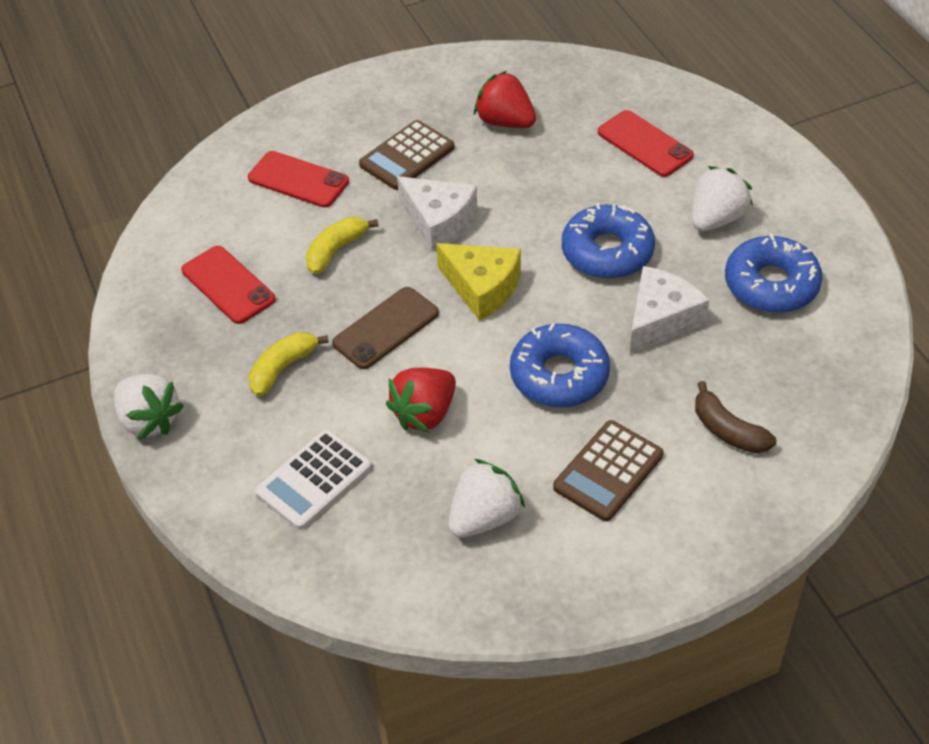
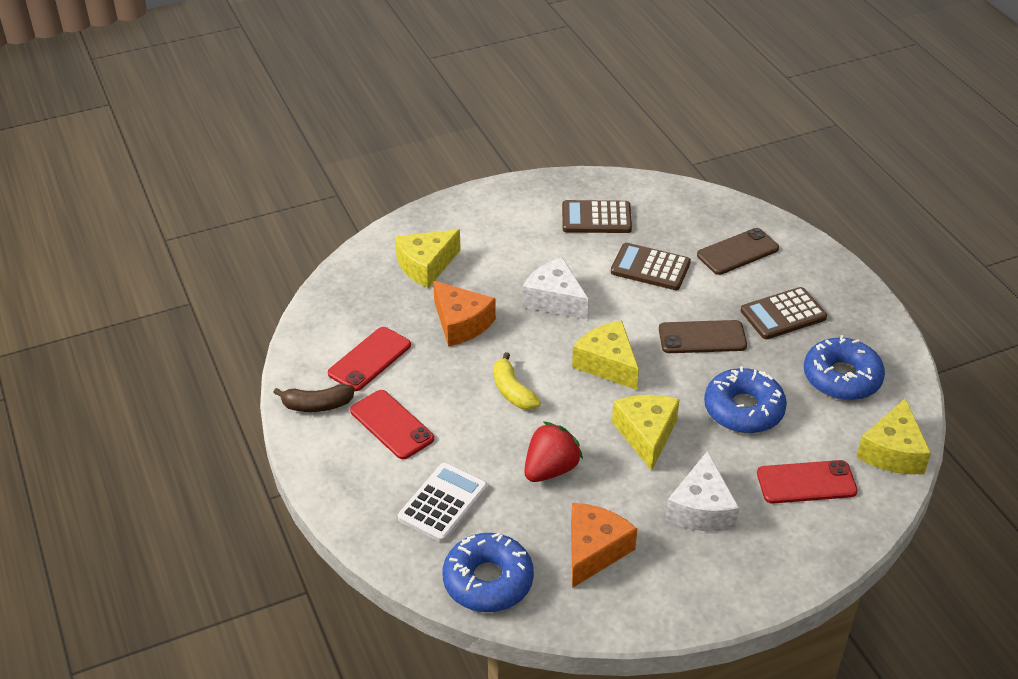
brown calculator: [359,120,455,190] [553,420,663,521] = 2 -> [562,200,632,233] [611,243,691,290] [741,287,827,339] = 3
brown phone: [332,287,439,369] = 1 -> [659,320,747,353] [697,228,779,275] = 2
orange cheese: none = 0 -> [433,281,496,347] [571,503,637,588] = 2
red strawberry: [386,368,456,433] [474,71,536,128] = 2 -> [524,421,583,482] = 1
white strawberry: [114,374,184,440] [448,459,525,538] [692,166,753,231] = 3 -> none = 0
yellow banana: [248,332,329,397] [306,217,378,274] = 2 -> [494,352,541,410] = 1
yellow cheese: [436,243,521,321] = 1 -> [395,229,461,288] [572,320,639,390] [612,395,680,471] [857,398,931,475] = 4

